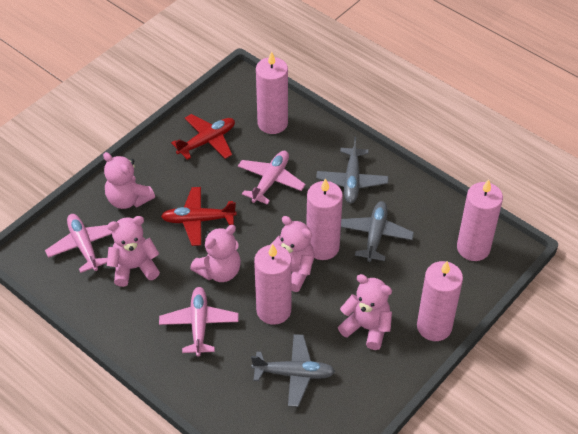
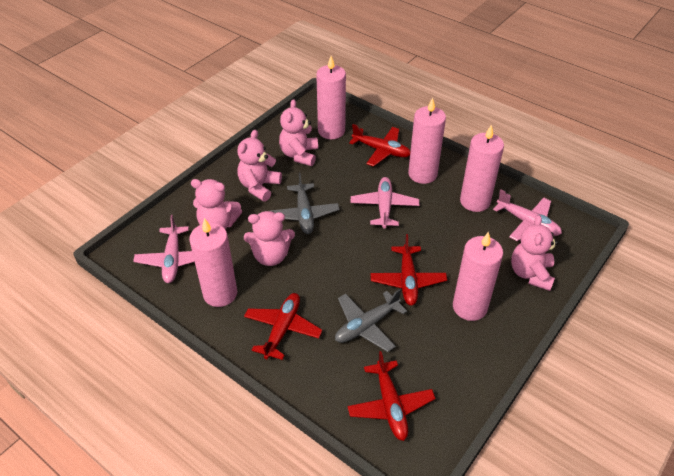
grey plane: [251,334,335,407] [316,137,388,203] [341,201,414,262] = 3 -> [270,173,339,234] [335,289,407,352] = 2
red plane: [161,187,237,246] [171,114,235,160] = 2 -> [244,293,322,360] [347,351,436,441] [349,124,410,167] [371,234,447,306] = 4

